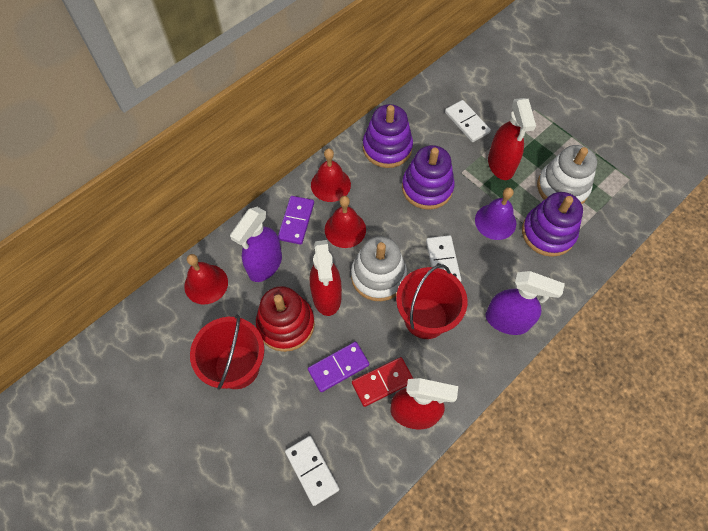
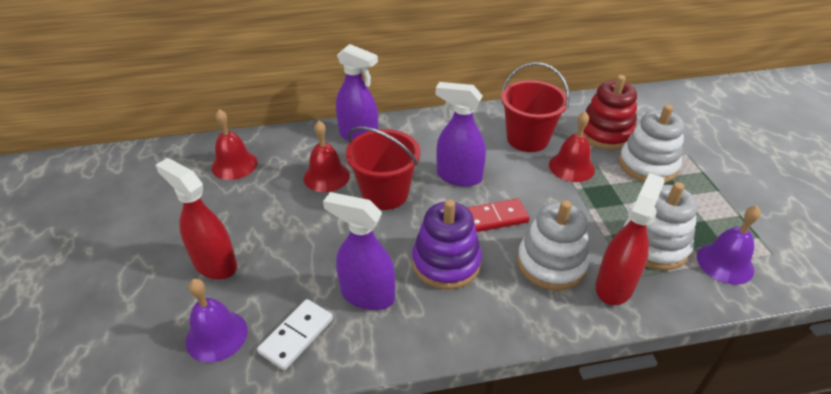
purple bell: [475,187,516,240] = 1 -> [186,279,248,363] [697,206,761,285] = 2
purple domino: [278,196,314,245] [308,342,369,392] = 2 -> none = 0
purple spray bottle: [230,207,282,282] [485,271,565,335] = 2 -> [323,192,395,310] [336,44,378,141] [436,82,486,187] = 3
purple stacking toy: [363,104,413,168] [402,145,455,210] [522,192,583,257] = 3 -> [412,199,482,290] = 1
red spray bottle: [310,240,342,316] [391,378,458,430] [488,98,536,180] = 3 -> [156,158,237,280] [596,173,665,305] = 2
white domino: [285,436,339,506] [426,235,461,282] [445,100,491,142] = 3 -> [257,299,333,370] = 1
white stacking toy: [351,236,407,301] [537,145,597,204] = 2 -> [517,200,590,291] [619,105,685,183] [624,182,698,270] = 3

